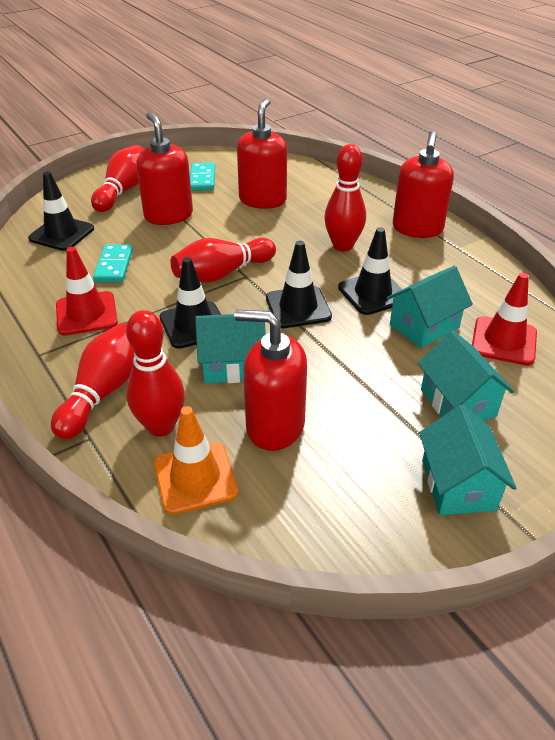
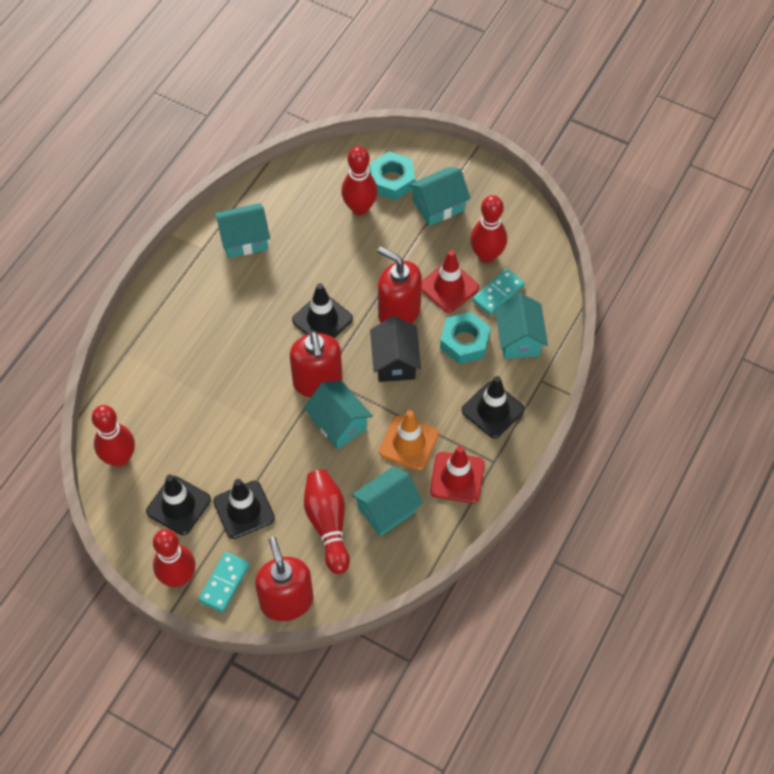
black house: none = 0 -> [370,316,421,382] = 1
red soap dispenser: [136,112,193,225] [234,310,307,451] [237,98,287,209] [393,131,454,238] = 4 -> [255,537,314,621] [290,331,343,398] [377,246,422,324] = 3
turquoise house: [195,314,266,384] [386,266,473,348] [418,330,514,421] [419,405,516,515] = 4 -> [215,203,270,258] [304,381,373,449] [352,467,423,536] [409,167,471,226] [495,293,548,359] = 5
turquoise nut: none = 0 -> [370,151,415,200] [440,312,491,364] = 2

